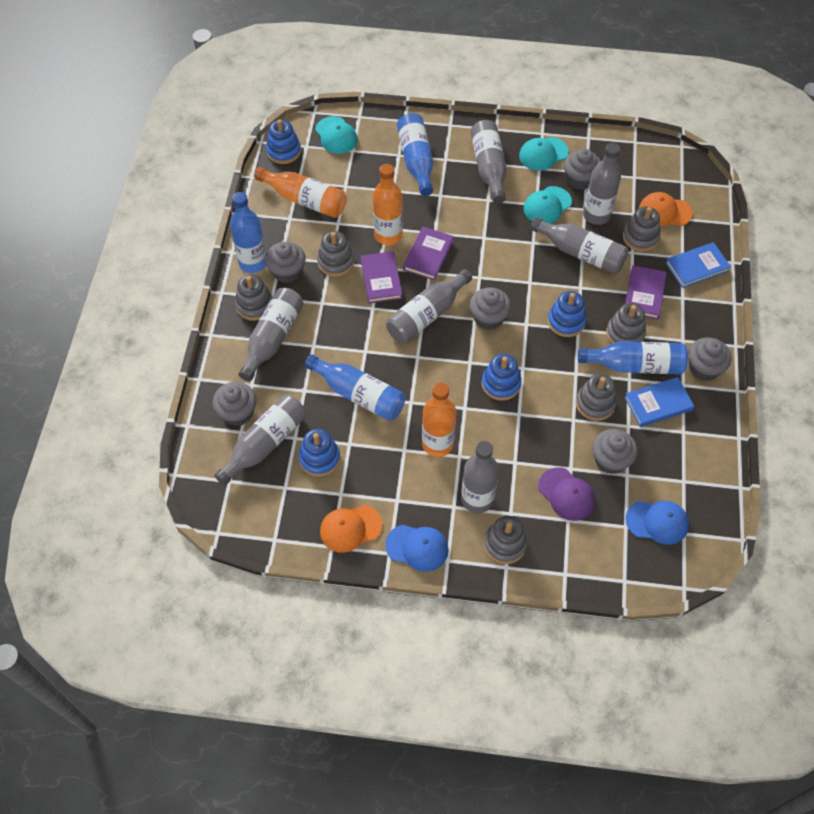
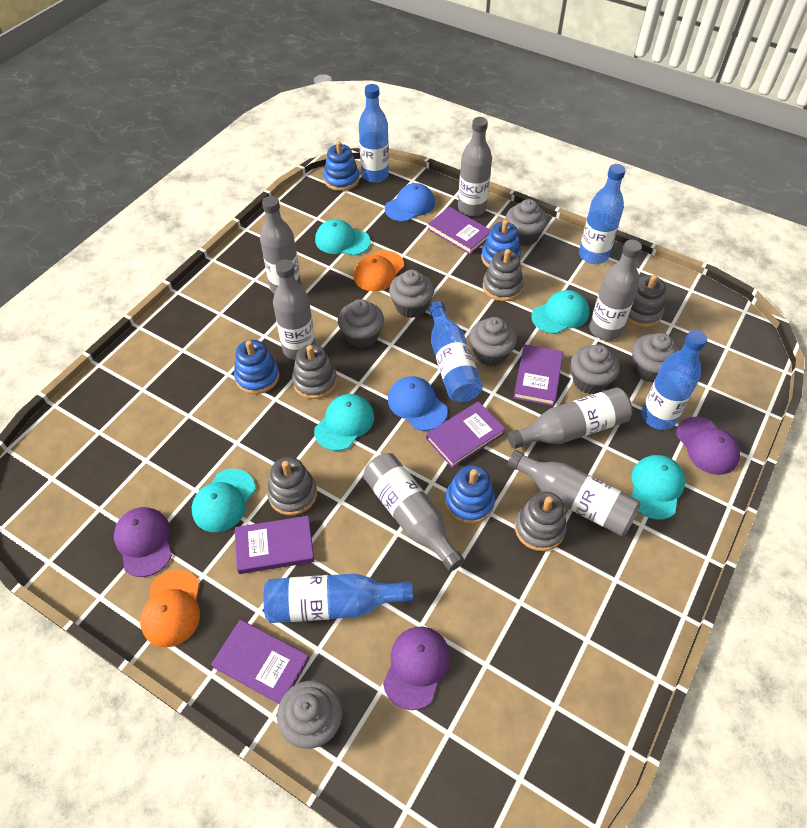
blue book: [624,377,694,427] [666,242,731,288] = 2 -> none = 0
blue bottle: [230,192,266,273] [305,354,405,421] [397,113,433,196] [578,341,688,374] = 4 -> [264,573,413,623] [359,84,389,183] [429,301,483,402] [579,164,626,264] [641,330,707,430] = 5
grey cupcake: [213,382,257,426] [265,242,306,283] [469,288,511,330] [564,149,601,190] [592,429,638,474] [688,337,732,381] = 6 -> [277,680,342,749] [338,299,384,348] [389,270,434,318] [469,317,517,366] [506,199,548,246] [571,344,620,394] [632,333,680,383] = 7
grey stacking toy: [235,274,272,321] [317,231,354,277] [484,516,527,564] [576,374,617,421] [606,303,646,344] [623,206,661,252] = 6 -> [267,457,317,515] [292,345,337,399] [483,249,524,301] [515,492,567,551] [627,275,666,327] = 5
orange bottle: [254,167,347,218] [373,164,403,245] [422,382,456,457] = 3 -> none = 0
purple book: [360,251,403,303] [403,227,454,280] [625,265,666,320] = 3 -> [211,620,309,704] [235,516,314,574] [426,401,506,468] [428,207,491,254] [513,344,563,406] = 5
purple cap: [538,467,595,521] = 1 -> [114,507,172,577] [383,627,450,710] [676,417,740,475] = 3
turquoise cap: [315,116,358,154] [519,137,569,171] [523,186,572,224] = 3 -> [192,469,255,532] [314,394,374,451] [315,219,371,256] [531,290,589,334] [631,455,685,520] = 5

